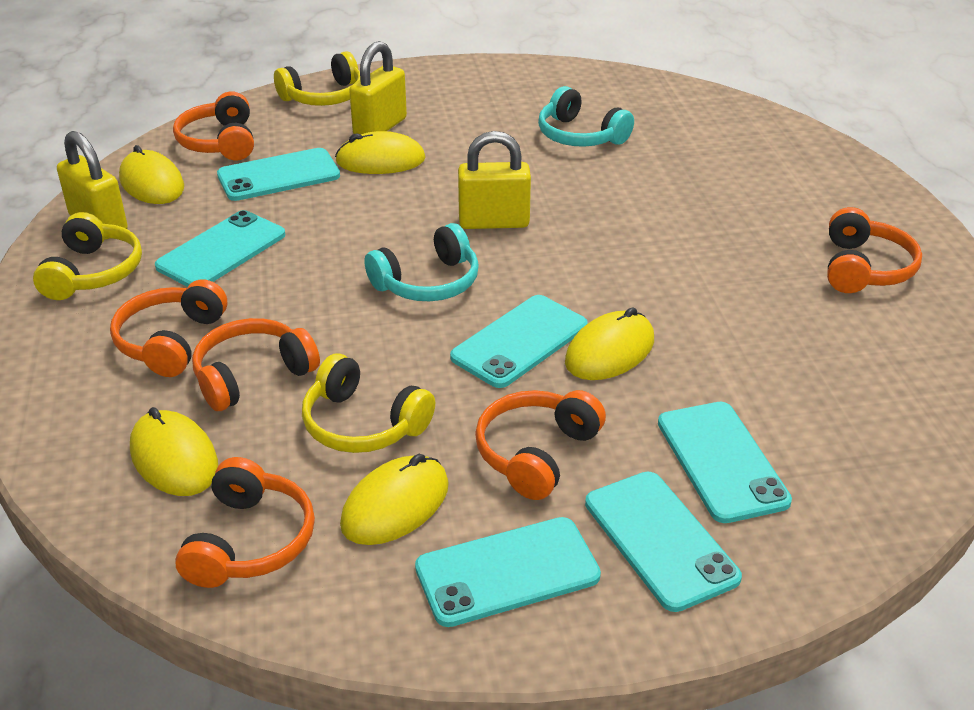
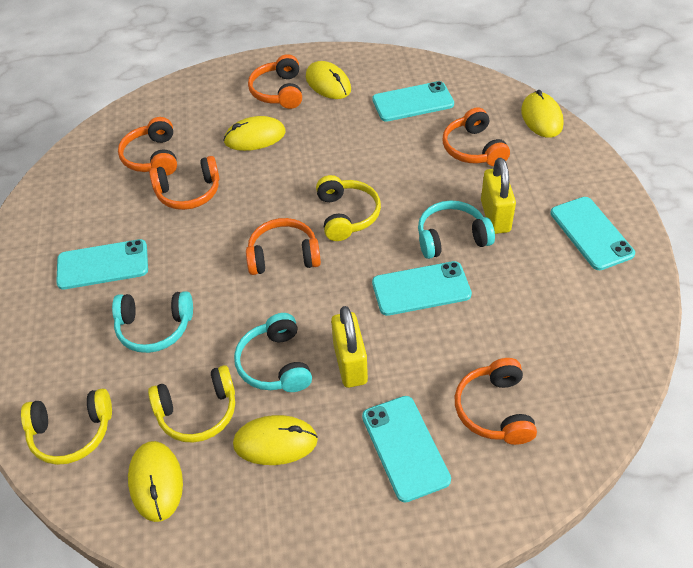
turquoise headphones: [364,223,479,301] [538,86,634,147] = 2 -> [112,291,193,353] [234,313,312,392] [418,200,495,259] = 3
turquoise phone: [155,210,285,287] [217,148,340,201] [415,517,601,627] [450,295,588,388] [585,472,742,612] [658,402,792,523] = 6 -> [56,239,148,290] [362,396,451,502] [372,81,454,122] [372,261,472,316] [550,197,635,270] = 5
yellow padlock: [57,131,128,239] [349,41,407,134] [458,131,531,229] = 3 -> [331,306,368,388] [481,158,516,234] = 2

